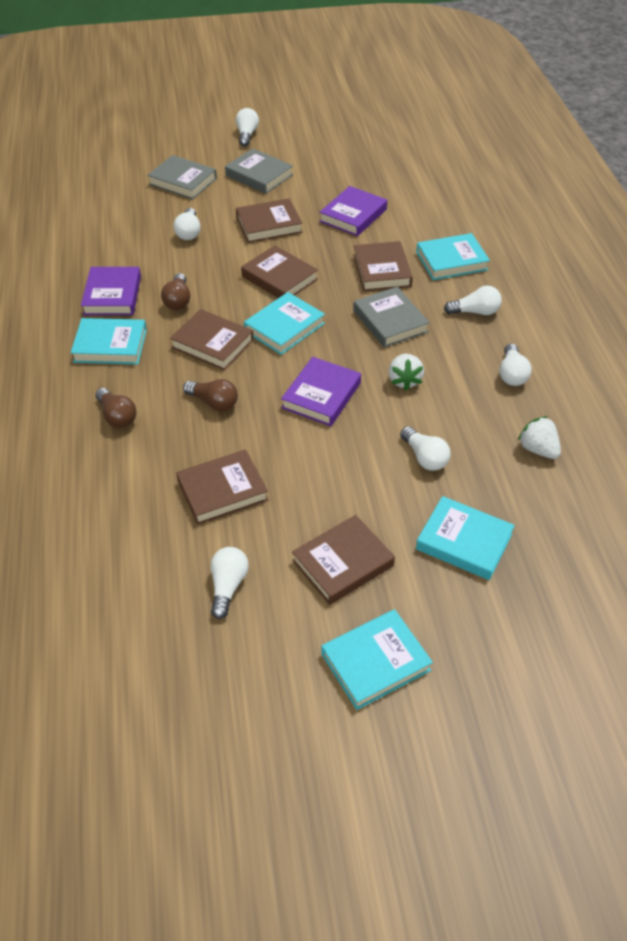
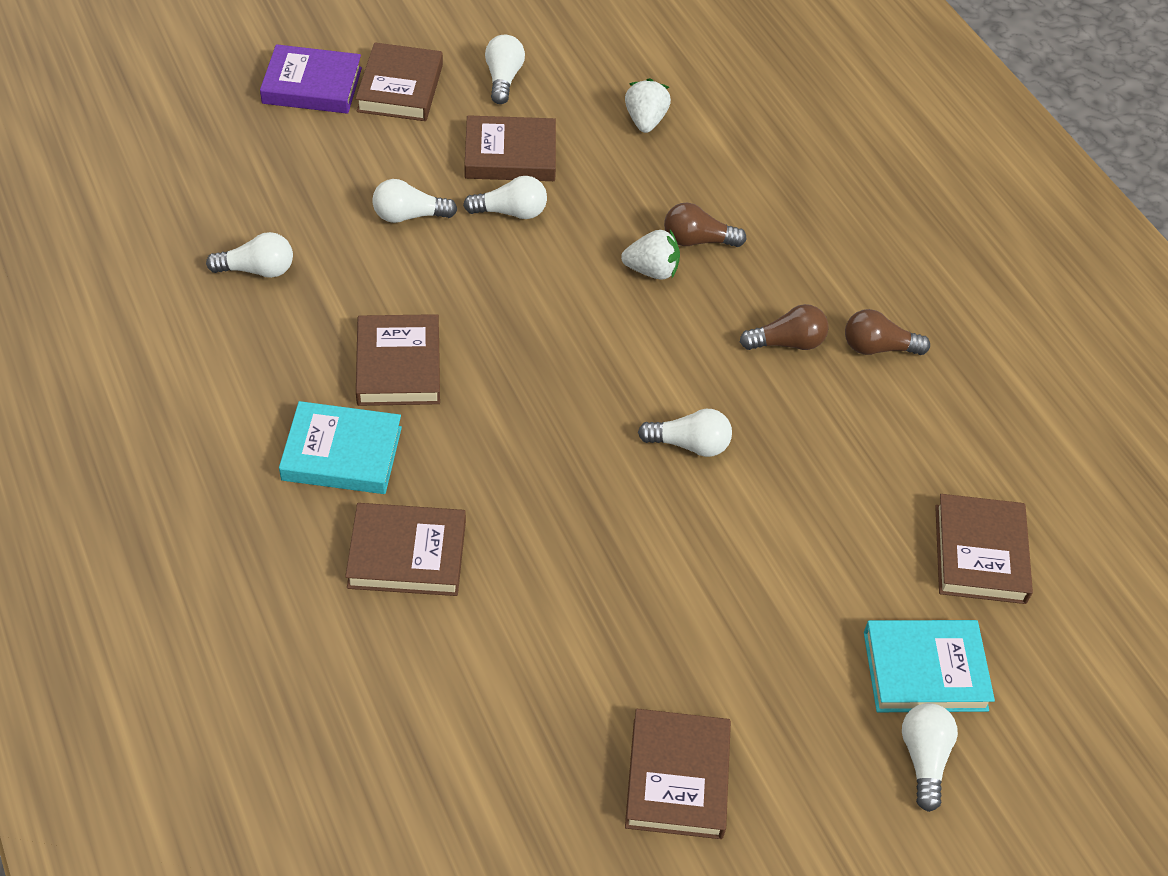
grey book: [147,155,217,200] [225,148,293,194] [353,287,430,348] = 3 -> none = 0
purple book: [81,267,141,315] [281,357,361,426] [320,186,387,236] = 3 -> [260,44,362,114] = 1
turquoise book: [71,318,147,364] [244,292,325,355] [321,609,433,710] [416,233,490,280] [416,496,515,580] = 5 -> [279,401,402,494] [864,620,995,712] = 2

